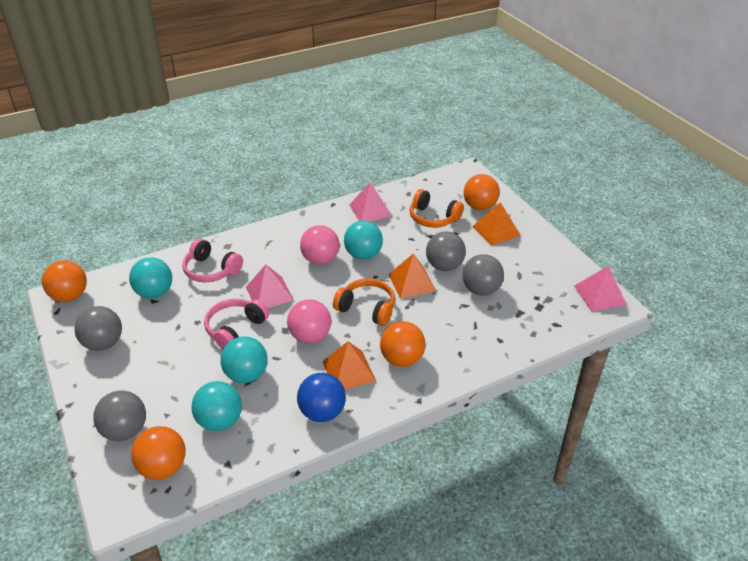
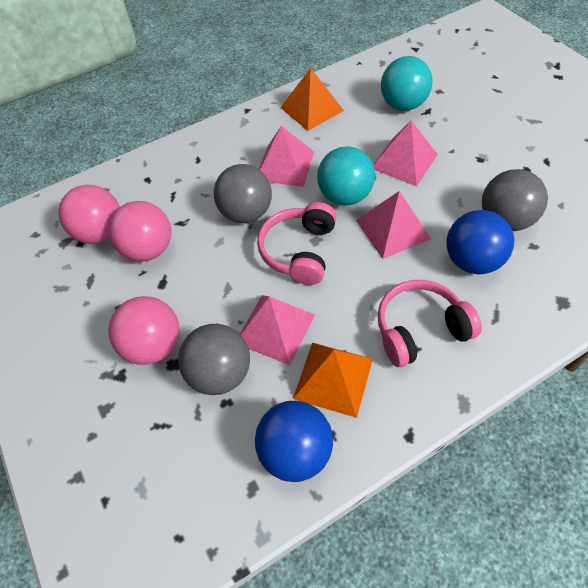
blue ball: [297,373,346,422] = 1 -> [255,401,333,482] [446,210,514,274] = 2
grey ball: [75,306,122,351] [93,390,146,441] [426,232,466,271] [463,254,504,295] = 4 -> [178,324,250,395] [214,164,272,223] [482,169,548,231] = 3
orange ball: [42,260,87,302] [131,426,186,480] [380,321,426,367] [463,174,500,210] = 4 -> none = 0
orange headphones: [333,278,395,326] [409,189,464,228] = 2 -> none = 0
orange pyramid: [322,341,376,389] [388,253,436,299] [473,202,521,246] = 3 -> [280,68,344,131] [293,343,373,418] = 2
pink ball: [287,299,331,343] [300,225,339,265] = 2 -> [58,185,120,244] [108,296,179,365] [109,201,171,262] = 3
pink pyramid: [246,264,294,308] [349,182,392,222] [574,266,627,312] = 3 -> [240,295,315,365] [259,126,314,187] [356,191,431,259] [373,121,438,186] = 4
turquoise ball: [129,257,172,299] [191,381,242,431] [221,336,268,383] [344,221,383,260] = 4 -> [317,146,375,206] [381,56,432,111] = 2

